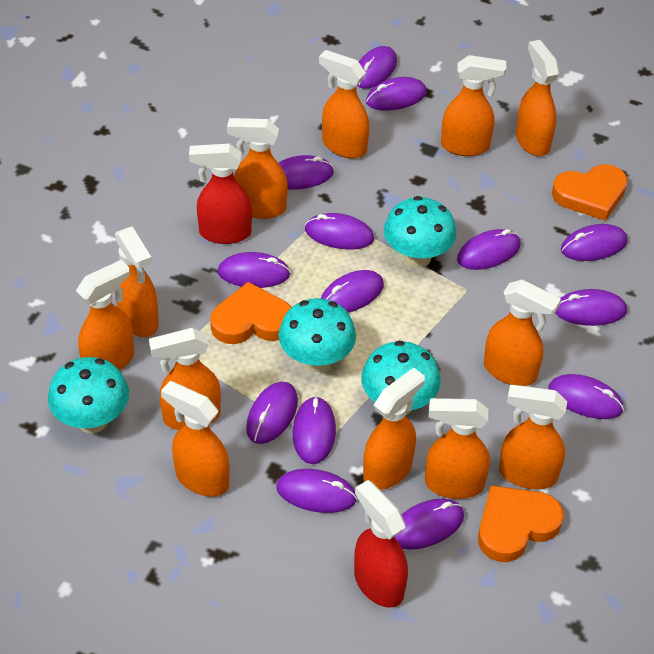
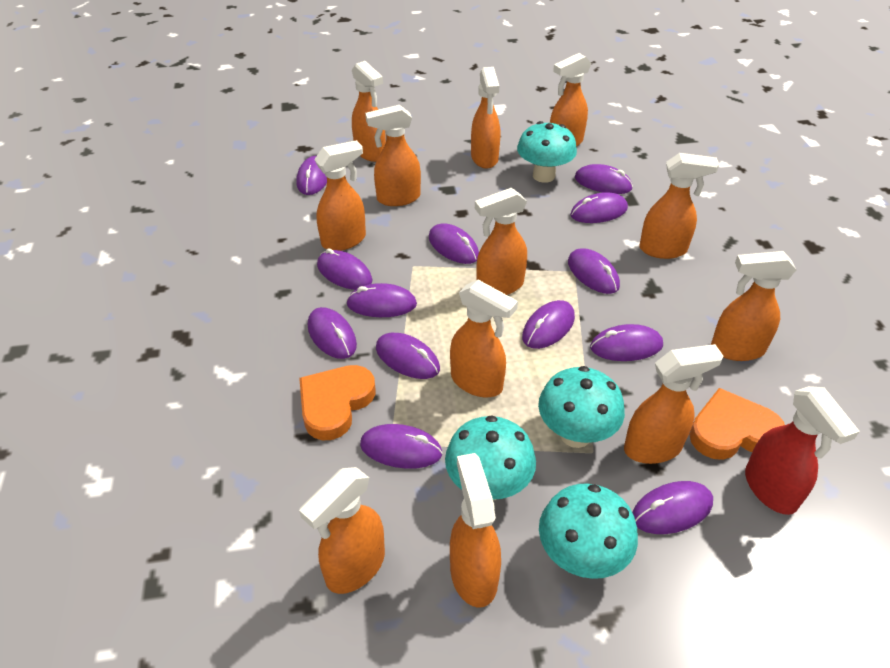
orange heart: [210,282,291,344] [478,485,564,562] [552,164,628,221] = 3 -> [299,365,376,441] [689,388,785,460] = 2
purple mouse: [218,252,290,288] [246,382,298,444] [276,469,357,513] [278,155,334,190] [293,396,336,464] [305,213,374,250] [321,270,384,313] [357,46,397,89] [366,77,427,111] [395,499,464,550] [457,229,521,270] [548,374,624,419] [555,289,627,326] [561,224,628,261] = 14 -> [297,156,327,195] [308,307,357,359] [317,248,372,290] [346,283,417,317] [360,424,442,469] [376,333,440,379] [429,223,479,264] [522,300,575,349] [568,248,620,294] [570,192,628,223] [575,164,633,194] [590,324,663,361] [632,481,713,534] = 13
red spray bottle: [189,143,252,244] [354,480,408,608] = 2 -> [745,386,860,515] = 1

